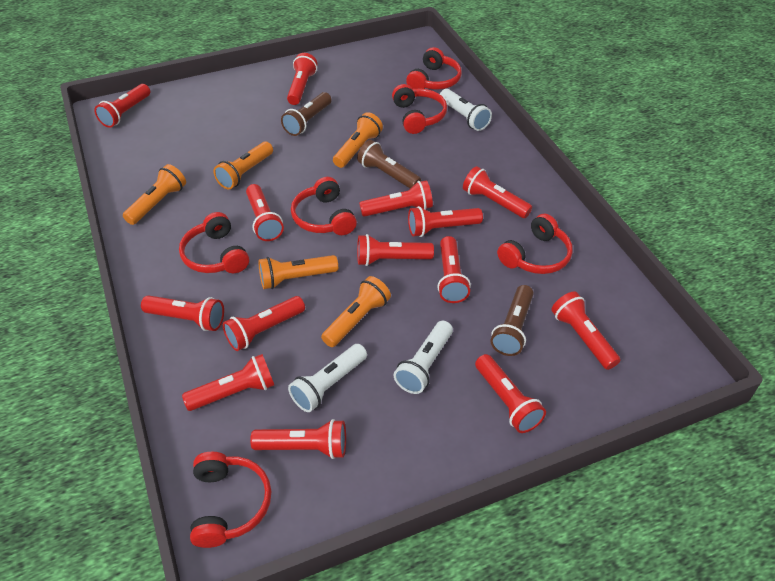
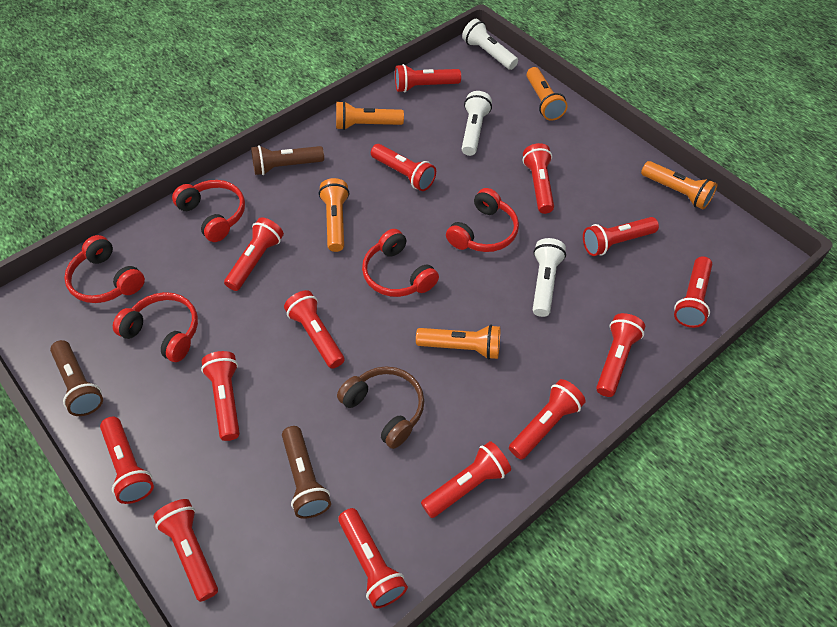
brown headphones: none = 0 -> [337,366,424,449] = 1
red headphones: [179,212,249,273] [190,452,271,548] [291,177,357,235] [392,84,447,134] [406,47,462,89] [497,214,573,274] = 6 -> [64,235,145,303] [113,292,198,362] [172,180,245,242] [362,229,439,297] [446,188,519,252] = 5

